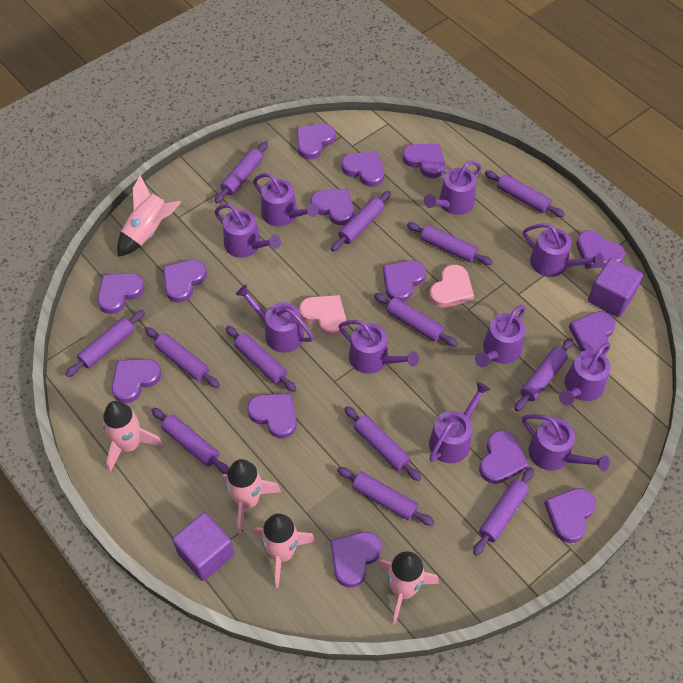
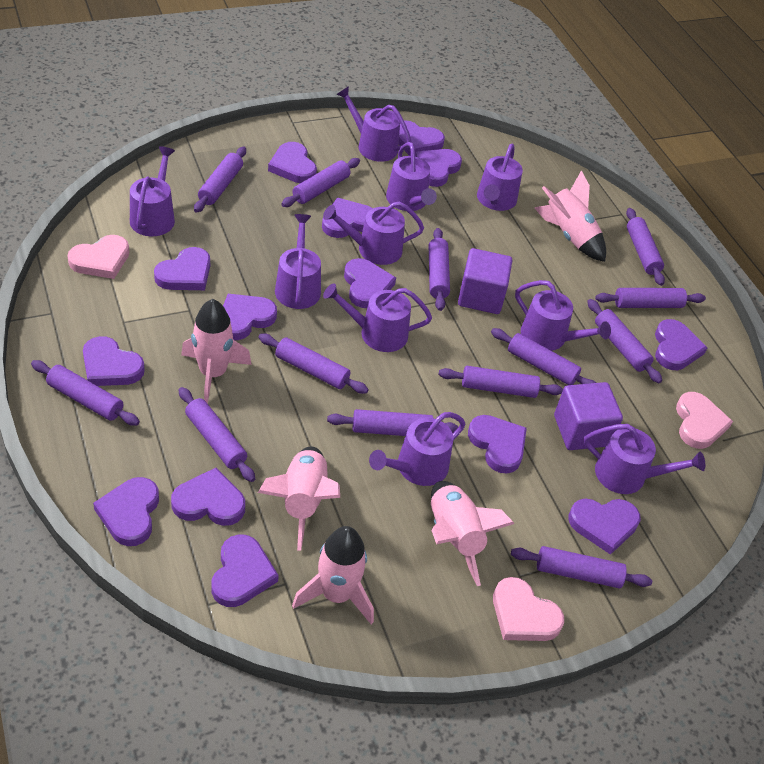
pink heart: [299,295,346,336] [429,265,474,308] = 2 -> [67,235,129,279] [493,577,564,641] [676,392,733,449] = 3

